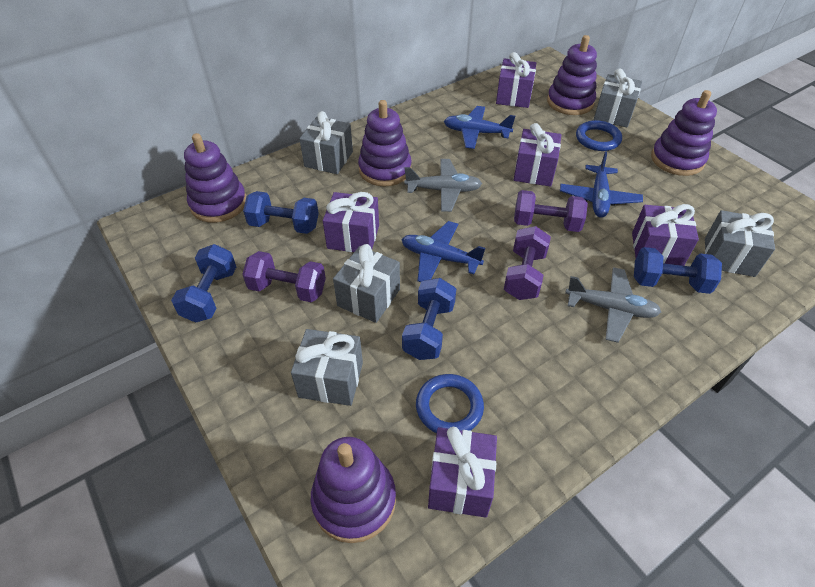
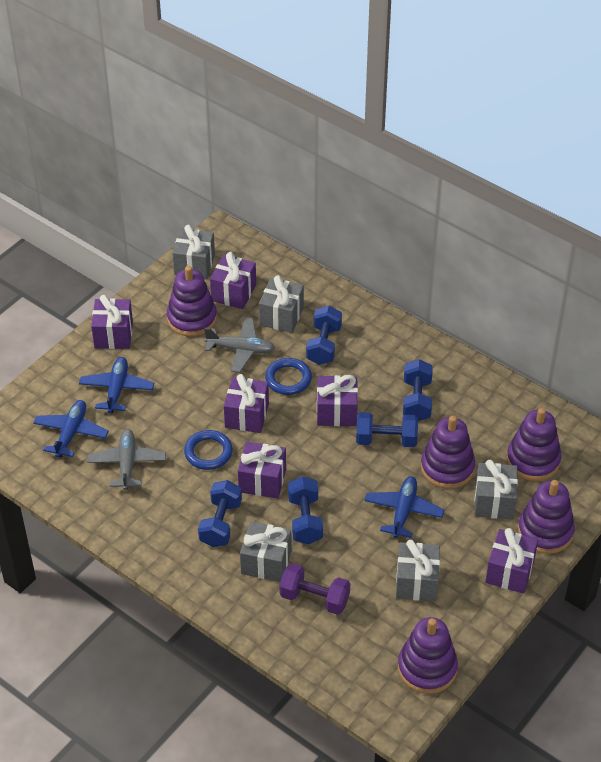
blue dumbbell: [171,244,236,323] [243,191,319,234] [402,278,456,360] [634,247,722,294] = 4 -> [198,480,242,547] [288,476,323,544] [306,306,342,365] [356,412,418,447] [403,359,433,421] = 5
purple dumbbell: [242,251,326,302] [504,226,551,300] [514,190,588,232] = 3 -> [279,563,350,615] = 1
purple gift: [323,192,379,252] [428,427,497,518] [496,52,536,108] [514,123,561,187] [632,204,699,266] = 5 -> [91,295,133,349] [210,252,256,309] [224,374,269,433] [238,442,286,499] [317,375,358,426] [485,528,538,594] = 6

